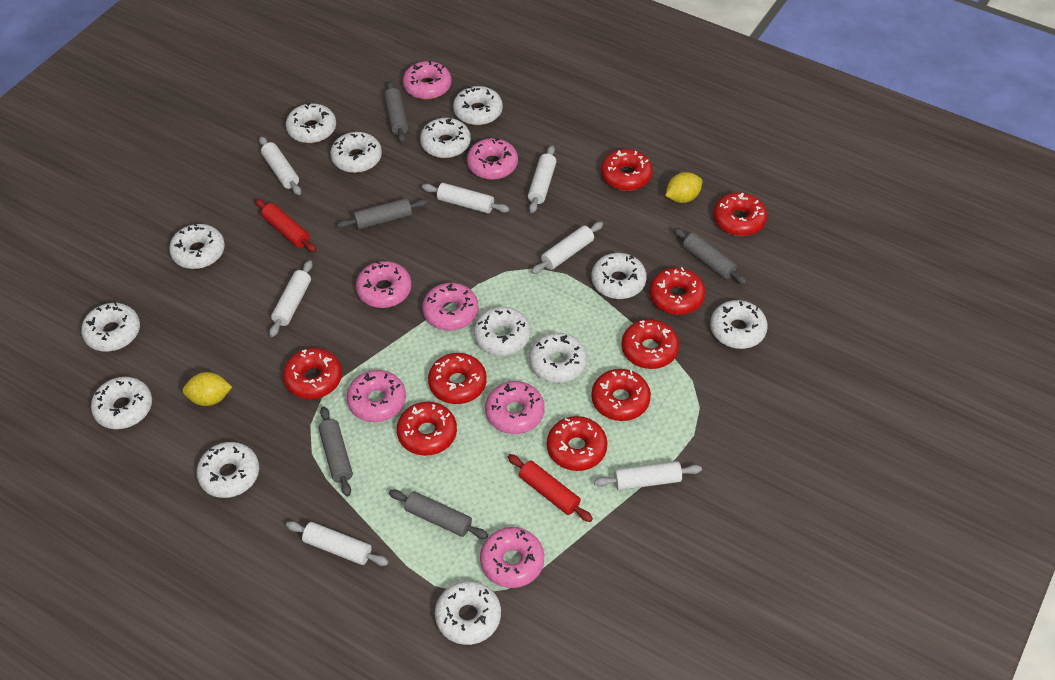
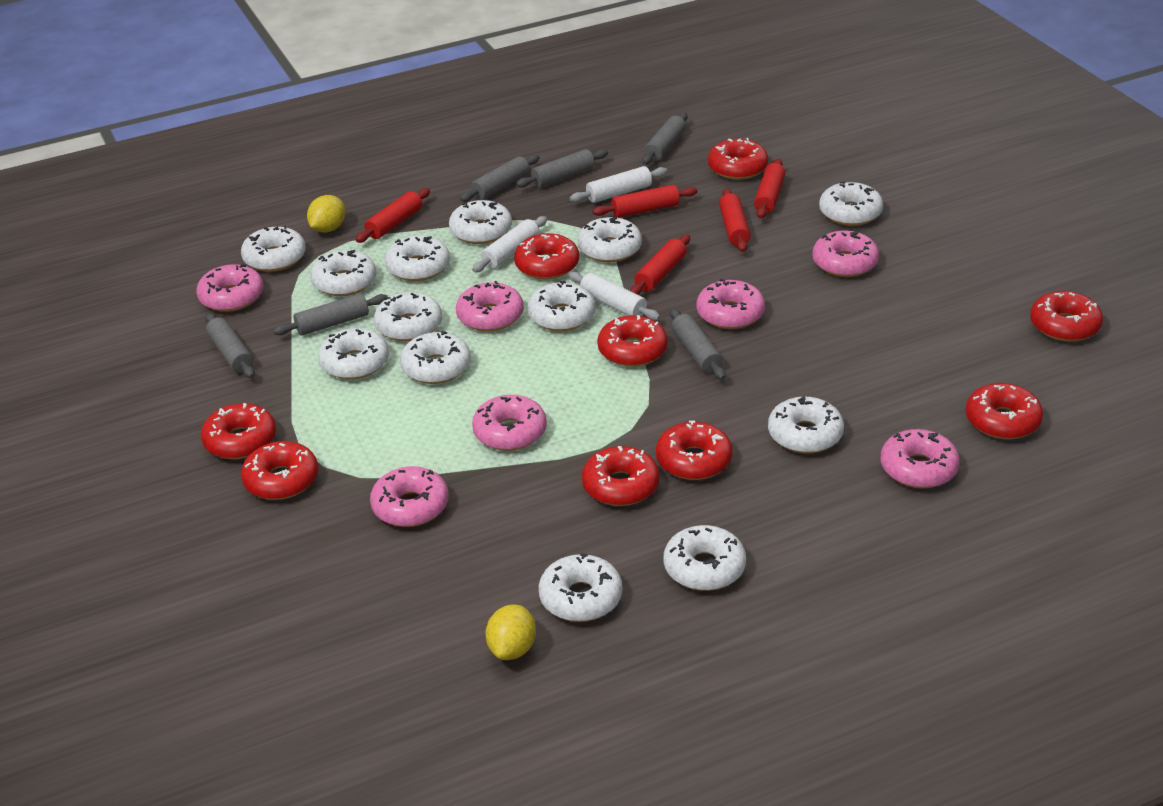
grey rolling pin: [318,406,353,497] [337,198,428,229] [384,81,408,143] [389,489,488,539] [673,227,747,285] = 5 -> [205,313,255,378] [273,294,388,336] [460,155,539,202] [516,149,608,188] [642,113,687,165] [670,308,726,380] = 6
red rolling pin: [255,199,317,252] [508,454,593,522] = 2 -> [356,188,430,243] [593,185,698,218] [630,235,690,295] [719,188,750,252] [754,159,785,219] = 5
white rolling pin: [259,136,301,195] [269,260,313,337] [286,521,389,566] [422,183,510,213] [528,145,556,213] [531,222,603,274] [594,461,702,490] = 7 -> [472,216,547,272] [568,272,660,321] [570,166,667,203] = 3

